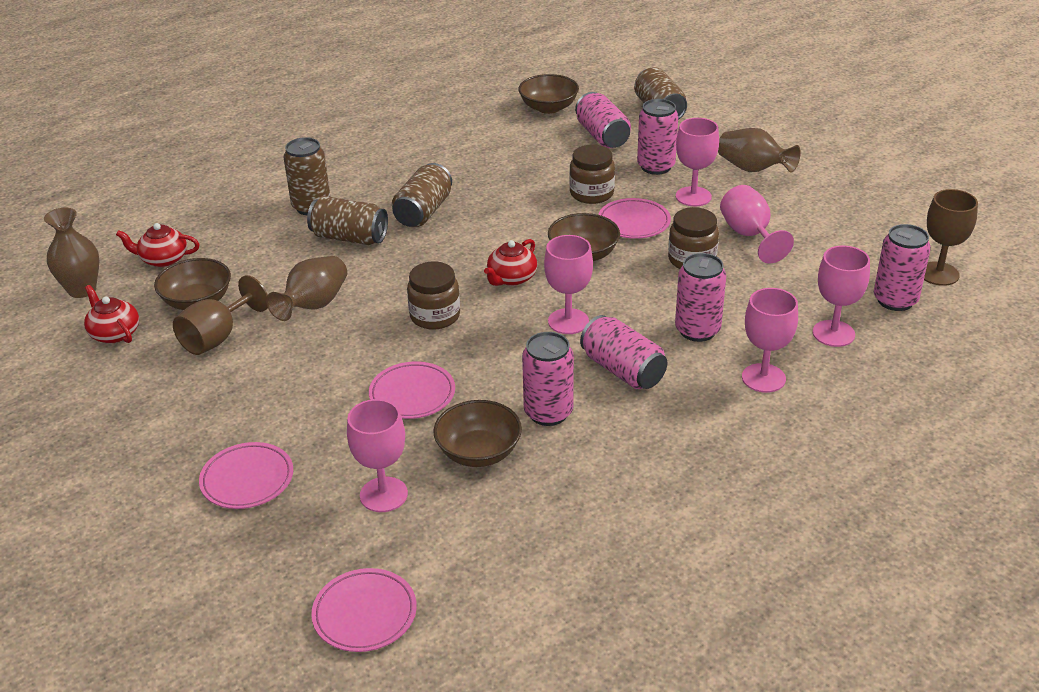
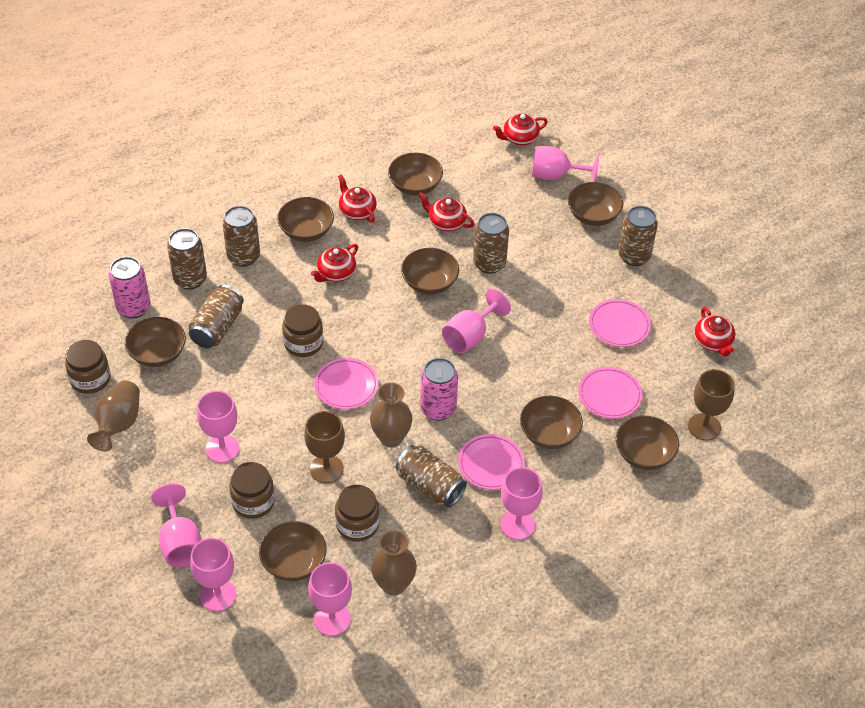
brown bowl: [154,258,231,310] [434,400,522,467] [518,74,579,114] [548,213,620,261] = 4 -> [125,317,186,367] [259,521,326,581] [277,197,334,242] [388,153,443,196] [401,248,459,295] [520,396,583,449] [568,182,623,226] [616,416,679,470] = 8
brown can: [284,137,331,215] [307,196,388,245] [392,163,452,227] [634,67,687,120] = 4 -> [167,228,207,290] [188,285,244,348] [222,206,260,267] [396,445,467,508] [473,213,509,274] [618,206,658,266] = 6
brown jar: [407,262,460,330] [570,144,615,204] [668,207,719,269] = 3 -> [65,340,111,394] [229,462,275,519] [282,304,323,357] [335,485,380,542] = 4
pink can: [522,332,574,426] [575,92,631,148] [580,315,667,389] [637,99,678,175] [675,253,726,342] [874,224,931,311] = 6 -> [109,257,150,318] [420,358,458,421] = 2
pink goblet: [347,399,408,512] [544,235,593,334] [676,118,719,207] [720,185,794,263] [742,288,798,393] [813,246,870,347] = 6 -> [151,483,202,567] [190,538,236,611] [197,391,240,463] [308,562,352,636] [442,288,511,353] [500,467,543,540] [532,146,599,182] = 7
red teapot: [84,285,139,343] [116,223,200,267] [484,239,537,286] = 3 -> [311,244,358,282] [338,174,377,223] [419,192,474,231] [493,114,548,145] [694,307,736,357] = 5

